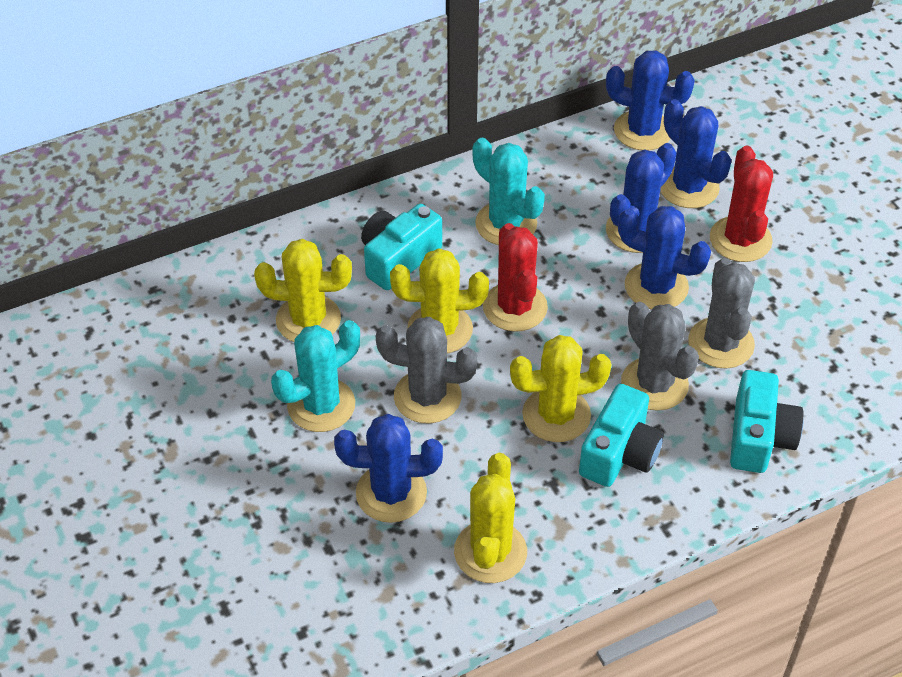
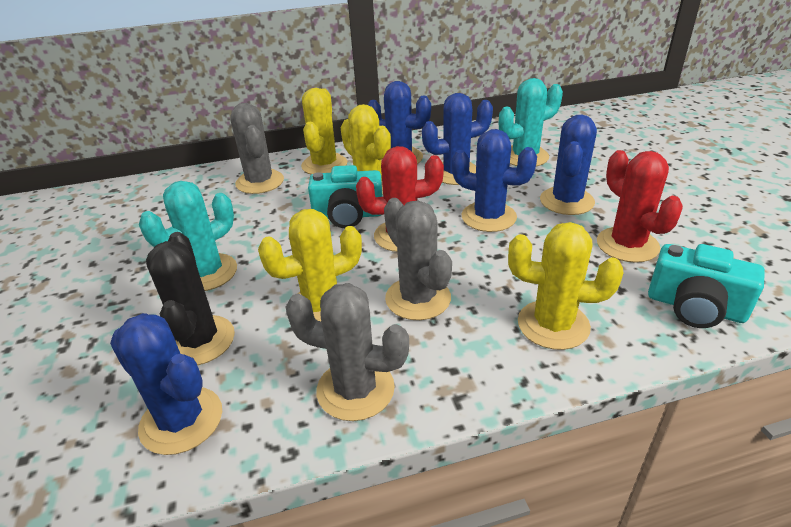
black cactus: none = 0 -> [146,232,235,365] = 1
turquoise camera: [361,204,442,290] [579,384,664,487] [730,370,803,473] = 3 -> [308,165,383,228] [648,244,765,328] = 2

